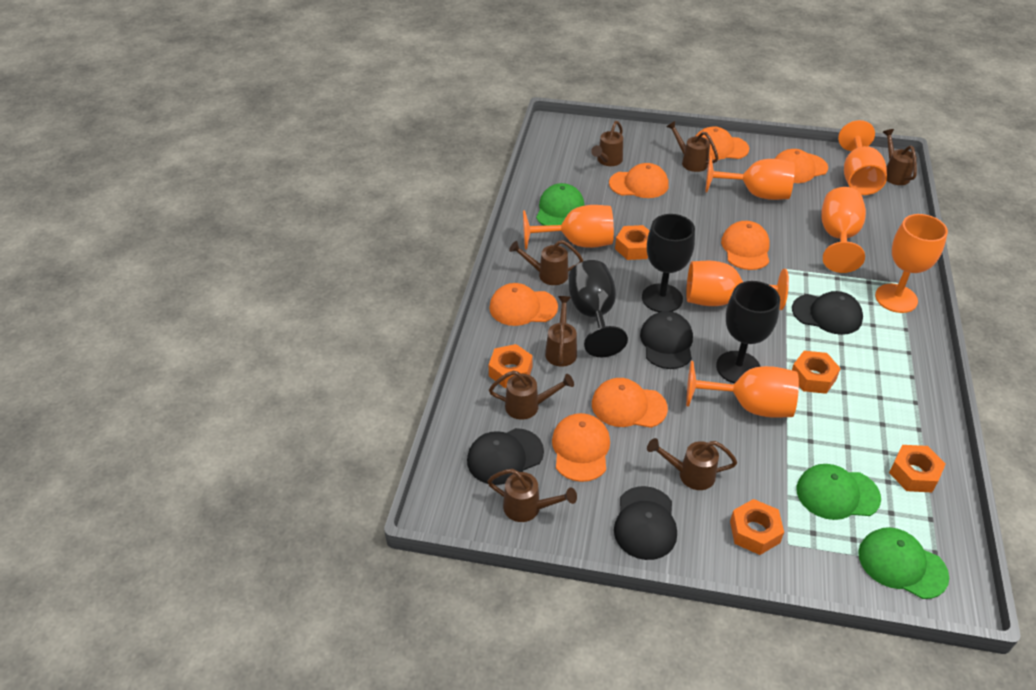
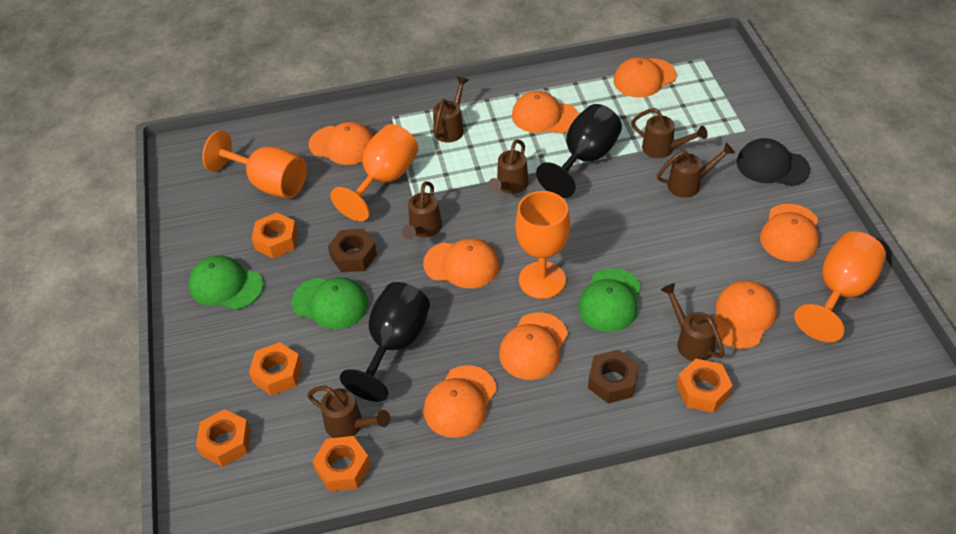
black cap: [467,428,544,485] [614,486,677,560] [640,311,693,369] [792,291,863,335] = 4 -> [737,138,810,186] = 1
black goblet: [569,260,628,357] [642,214,695,312] [716,281,780,383] = 3 -> [340,282,430,402] [536,104,622,198] = 2
brown nut: none = 0 -> [328,229,377,273] [588,350,639,403] = 2
brown watering can: [488,469,577,522] [489,371,574,420] [509,240,583,285] [545,296,577,367] [591,121,623,166] [647,438,737,490] [666,121,718,172] [883,129,917,185] = 8 -> [307,386,390,438] [402,181,442,240] [433,76,469,143] [488,139,529,194] [631,108,708,158] [657,143,735,198] [661,283,724,361] = 7
orange cap: [489,283,558,326] [552,413,610,482] [592,378,668,428] [609,163,669,198] [696,126,749,160] [721,221,770,270] [775,149,828,183] = 7 -> [309,122,373,165] [423,238,500,288] [424,365,497,438] [499,313,568,380] [512,91,579,134] [614,57,676,98] [713,281,777,349] [760,204,819,262] = 8
orange goblet: [523,205,614,250] [686,261,789,310] [686,361,799,418] [705,156,795,200] [821,187,866,273] [838,120,887,195] [875,214,948,313] = 7 -> [202,130,307,198] [330,124,419,221] [515,191,570,299] [794,231,886,342] = 4

